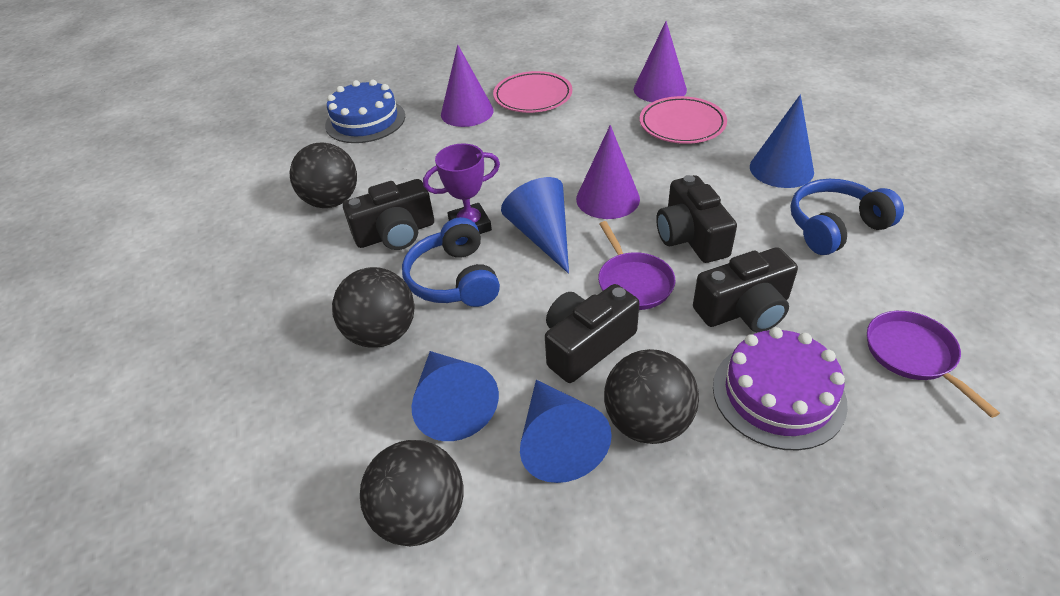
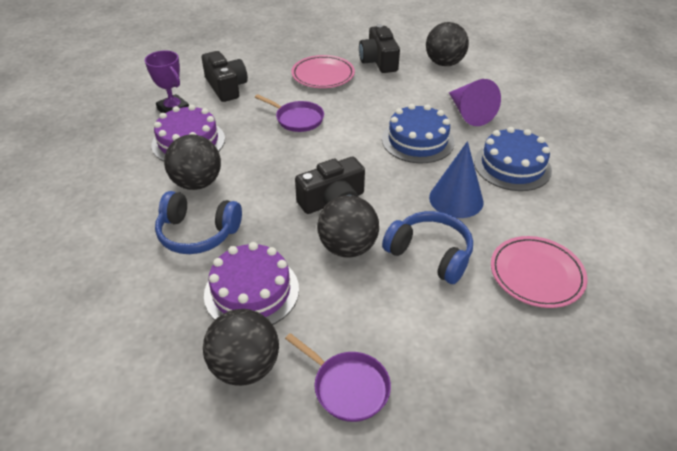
black camera: [343,179,434,250] [545,284,639,383] [656,175,737,263] [693,247,798,333] = 4 -> [202,51,248,102] [295,157,365,214] [359,24,400,73] = 3
blue cake: [325,80,405,143] = 1 -> [382,104,454,163] [474,127,552,191] = 2
blue cone: [412,351,499,441] [501,177,569,274] [520,380,612,483] [750,94,814,188] = 4 -> [429,141,484,218] = 1
purple cake: [713,327,848,450] = 1 -> [151,105,225,161] [204,242,299,325] = 2
purple cone: [441,45,494,127] [576,125,640,219] [634,21,687,102] = 3 -> [449,79,501,126] = 1

